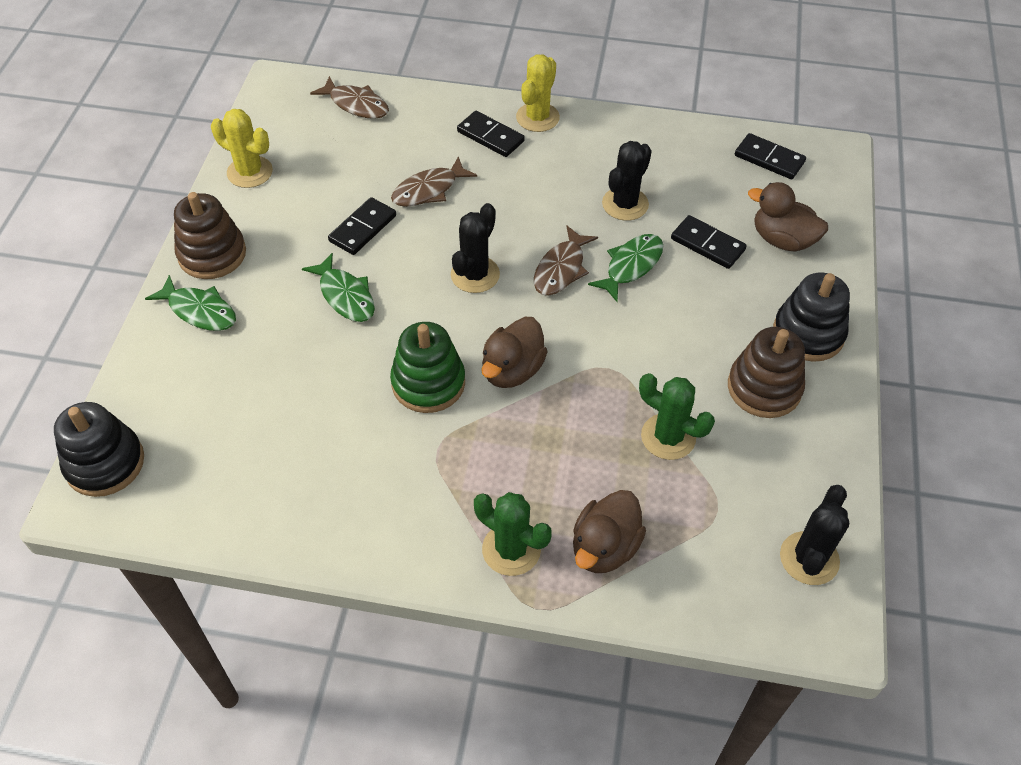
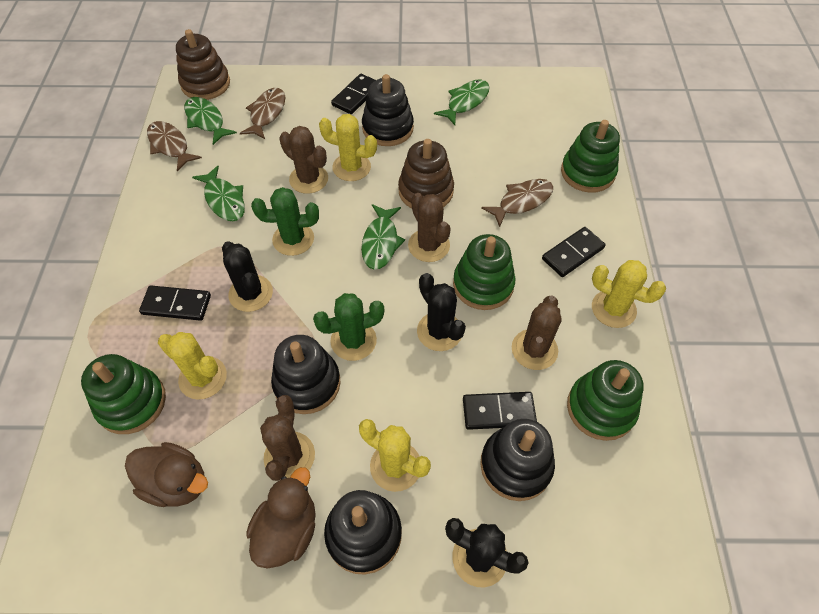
black stacking toy: [54,402,144,497] [773,273,850,362] = 2 -> [271,335,341,414] [324,490,402,575] [362,74,414,146] [480,419,555,501] = 4
brown cactus: none = 0 -> [260,395,315,481] [279,126,328,194] [408,193,450,262] [512,295,562,370] = 4
brown duck: [481,317,548,388] [573,490,646,573] [748,182,828,252] = 3 -> [125,442,208,507] [246,467,316,569] = 2
green fish: [145,275,236,331] [302,253,375,322] [588,234,663,302] = 3 -> [184,97,237,145] [192,166,245,221] [361,204,405,270] [434,79,490,125] = 4
green stacking toy: [390,322,465,413] = 1 -> [81,354,166,434] [453,234,516,310] [561,120,620,193] [567,360,644,441] = 4
yellow cactus: [211,109,273,188] [516,54,560,132] = 2 -> [158,332,227,400] [319,114,377,181] [359,419,431,492] [592,260,666,328] = 4

